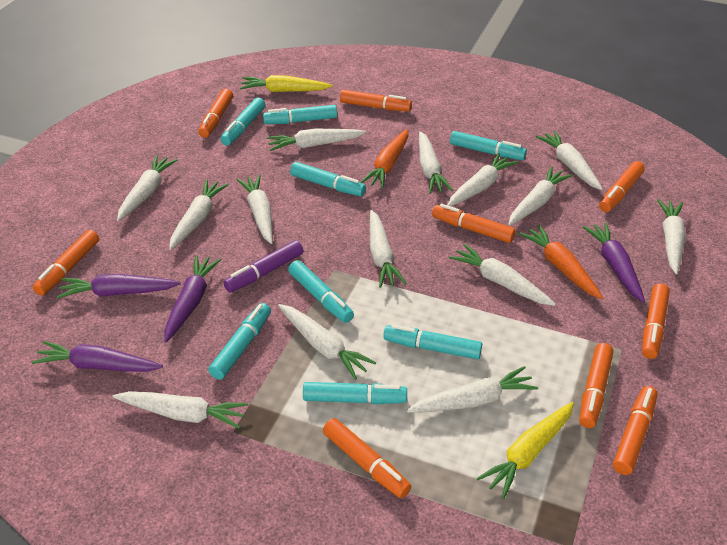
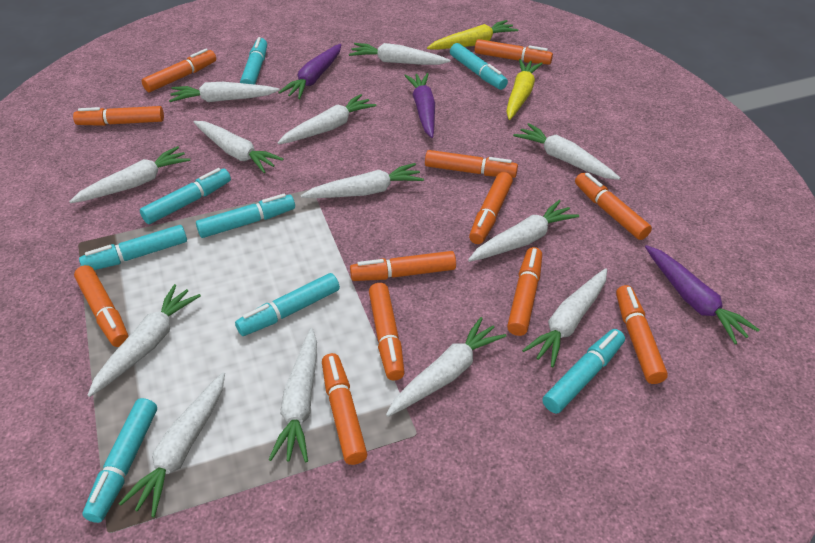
orange carrot: [360,129,409,189] [519,225,603,299] = 2 -> none = 0
orange marker: [33,230,99,296] [198,89,233,138] [323,418,411,498] [340,90,412,112] [432,204,516,243] [579,343,614,428] [599,161,645,212] [613,386,658,475] [642,283,670,359] = 9 -> [73,106,164,126] [74,265,129,347] [142,49,216,92] [322,353,367,465] [350,251,456,281] [369,283,405,380] [425,150,518,178] [469,172,513,244] [475,39,553,65] [507,247,542,336] [575,172,652,240] [616,285,668,384] = 12
purple carrot: [32,341,163,372] [57,274,181,298] [164,255,221,342] [583,222,645,303] = 4 -> [278,44,341,99] [404,73,435,138] [645,245,759,344] = 3
purple marker: [223,240,303,293] = 1 -> none = 0
white carrot: [113,391,248,429] [117,155,177,221] [169,180,229,250] [236,174,273,244] [267,129,366,151] [278,304,376,380] [370,210,407,288] [406,366,538,413] [419,131,453,194] [448,153,518,206] [449,244,556,306] [508,166,573,226] [536,131,603,190] [657,199,685,275] = 14 -> [69,146,190,203] [87,284,201,397] [119,372,225,517] [169,82,279,102] [194,121,283,173] [268,328,317,462] [277,94,377,144] [300,163,424,198] [349,43,451,65] [386,317,506,417] [468,200,579,262] [513,123,620,180] [522,268,607,367] = 13

